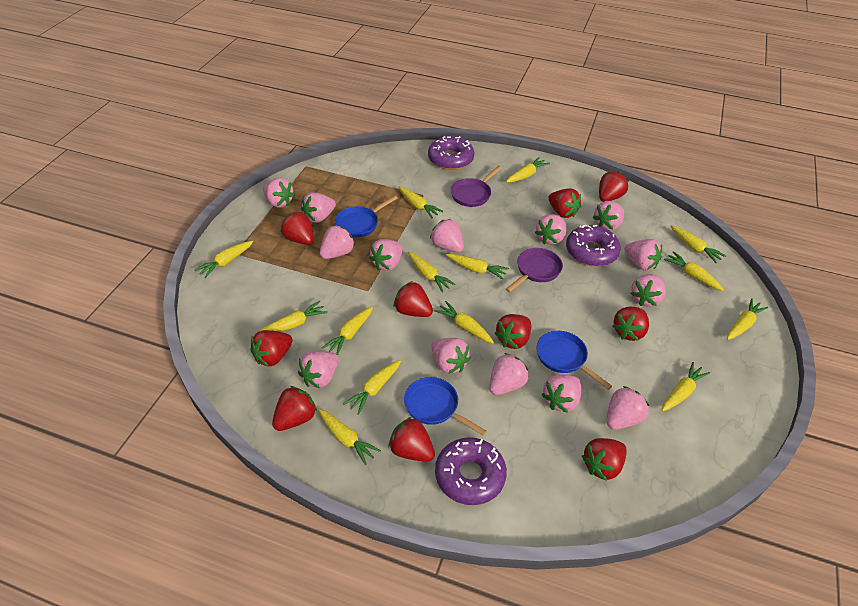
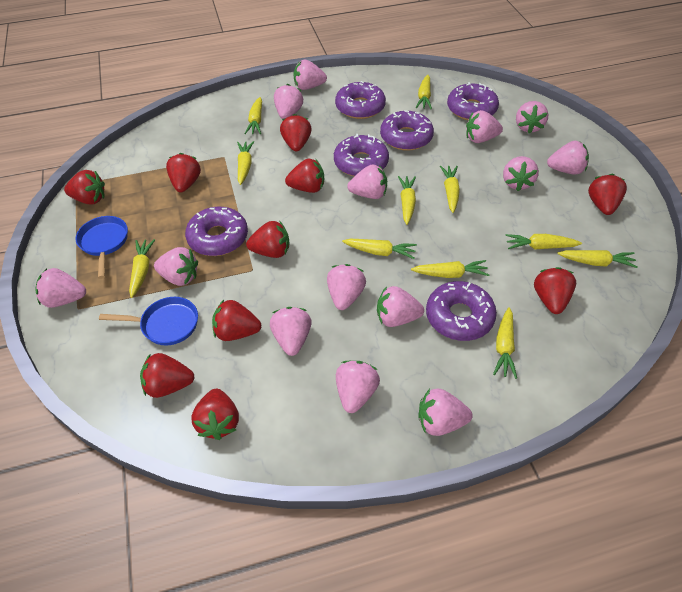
blue pan: [335,195,398,238] [404,377,487,436] [536,331,612,390] = 3 -> [75,216,128,279] [99,297,198,345] = 2
purple donut: [428,136,475,170] [435,437,507,505] [566,225,621,266] = 3 -> [185,207,248,256] [334,134,389,176] [335,81,386,119] [380,110,434,151] [426,281,497,341] [447,82,499,120] = 6
purple pan: [451,166,502,207] [505,248,563,292] = 2 -> none = 0
yellow carrot: [194,241,253,278] [260,301,328,332] [318,409,381,465] [322,307,373,356] [343,360,401,415] [398,186,443,219] [408,251,456,293] [434,301,494,343] [446,254,509,280] [506,157,550,182] [661,362,710,412] [664,251,724,291] [671,225,726,263] [727,298,769,340] = 14 -> [129,239,155,298] [237,141,254,185] [244,97,262,134] [342,239,417,259] [398,176,416,225] [411,260,489,278] [416,75,432,109] [440,166,460,213] [493,307,517,379] [505,234,582,250] [557,250,637,268] = 11

